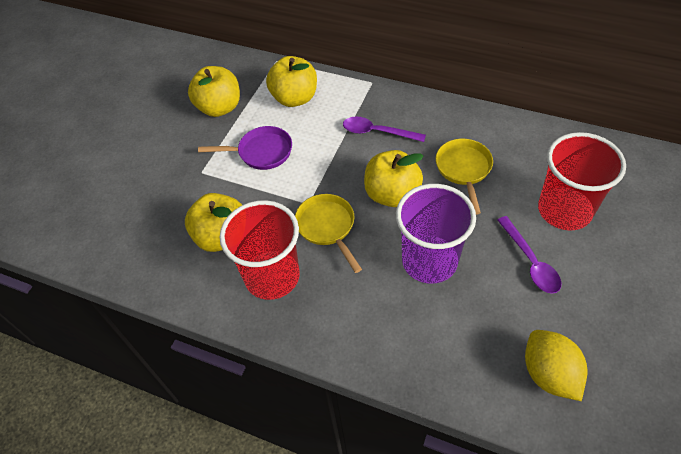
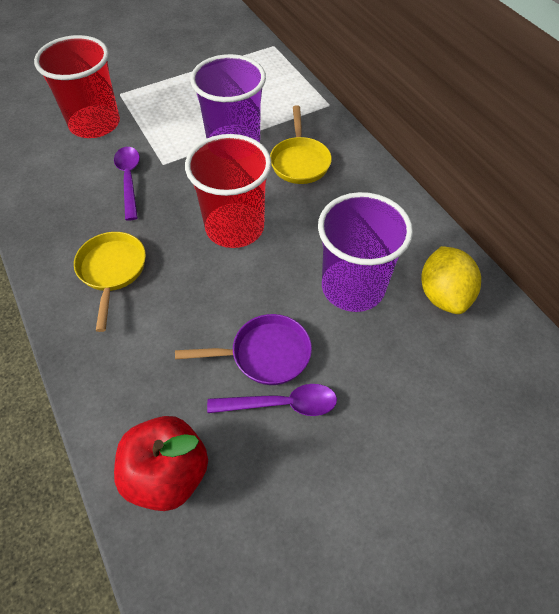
purple cup: [396,184,476,284] = 1 -> [190,54,266,143] [318,192,413,312] = 2
red apple: none = 0 -> [114,416,208,511] = 1
yellow apple: [185,193,242,252] [188,66,240,117] [266,56,317,107] [364,150,424,207] = 4 -> none = 0

